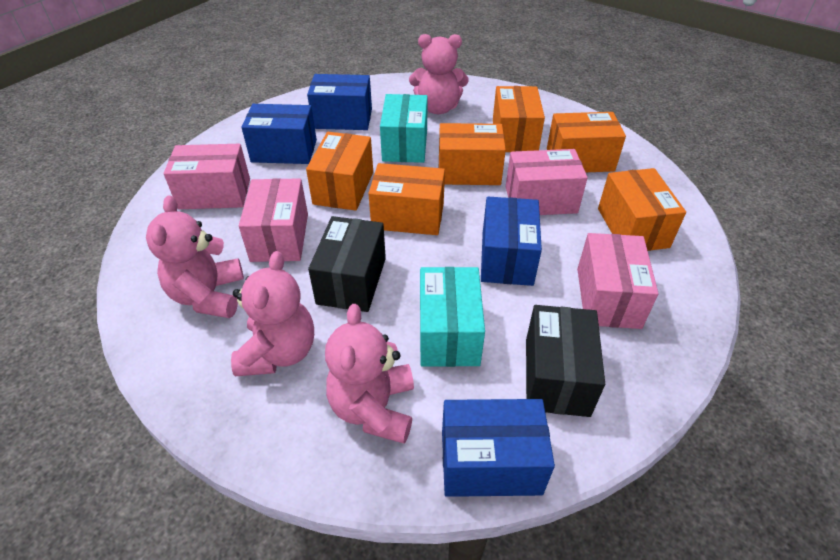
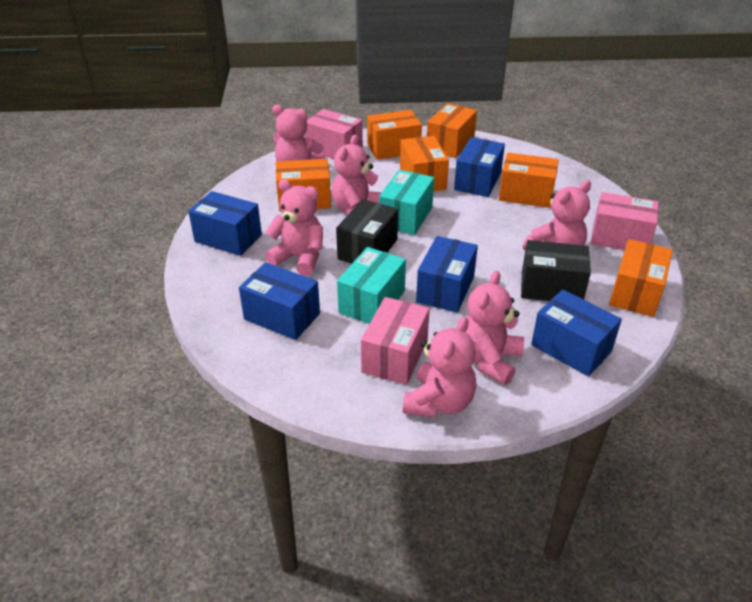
blue box: [241,104,317,164] [307,74,372,130] [442,399,555,497] [481,197,542,286] = 4 -> [188,191,262,256] [239,262,320,340] [416,236,478,313] [454,137,505,197] [531,290,622,377] = 5
pink box: [164,144,250,209] [239,178,308,262] [506,149,588,215] [577,233,659,329] = 4 -> [305,109,363,159] [361,297,430,385] [591,192,659,250] = 3
pink teddy bear: [146,195,244,318] [231,251,314,376] [325,304,414,444] [409,34,468,114] = 4 -> [265,179,323,276] [272,104,325,161] [332,135,382,215] [403,316,476,418] [465,271,524,385] [523,180,591,250] = 6

